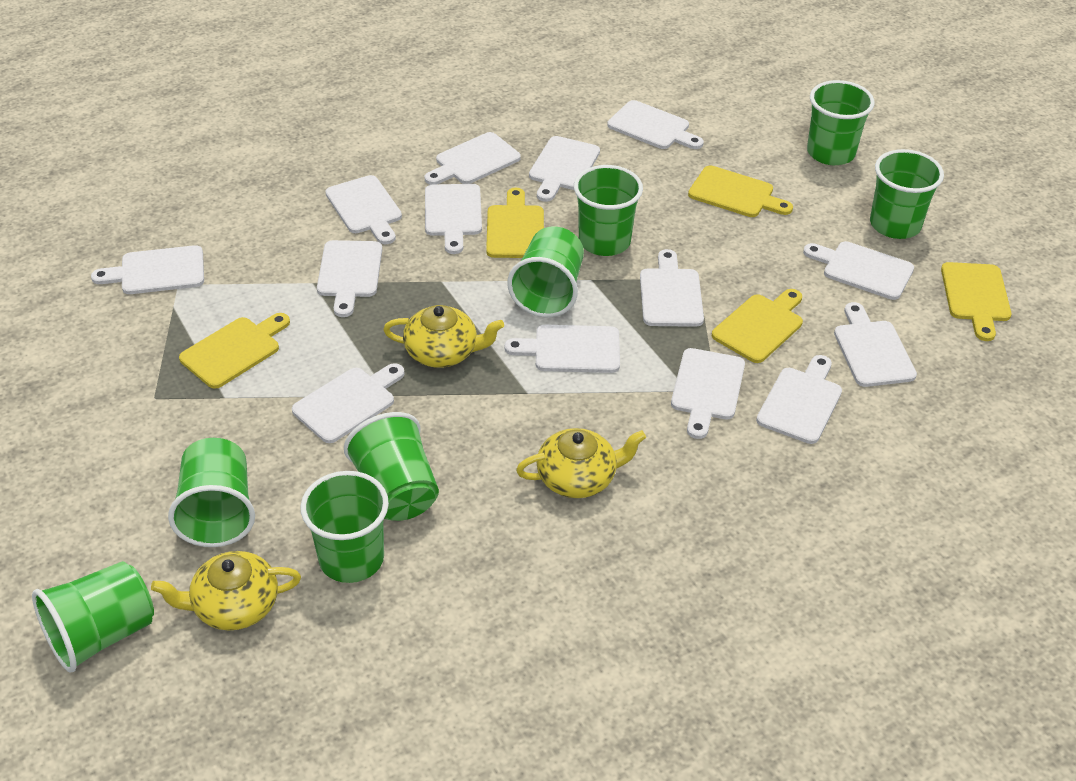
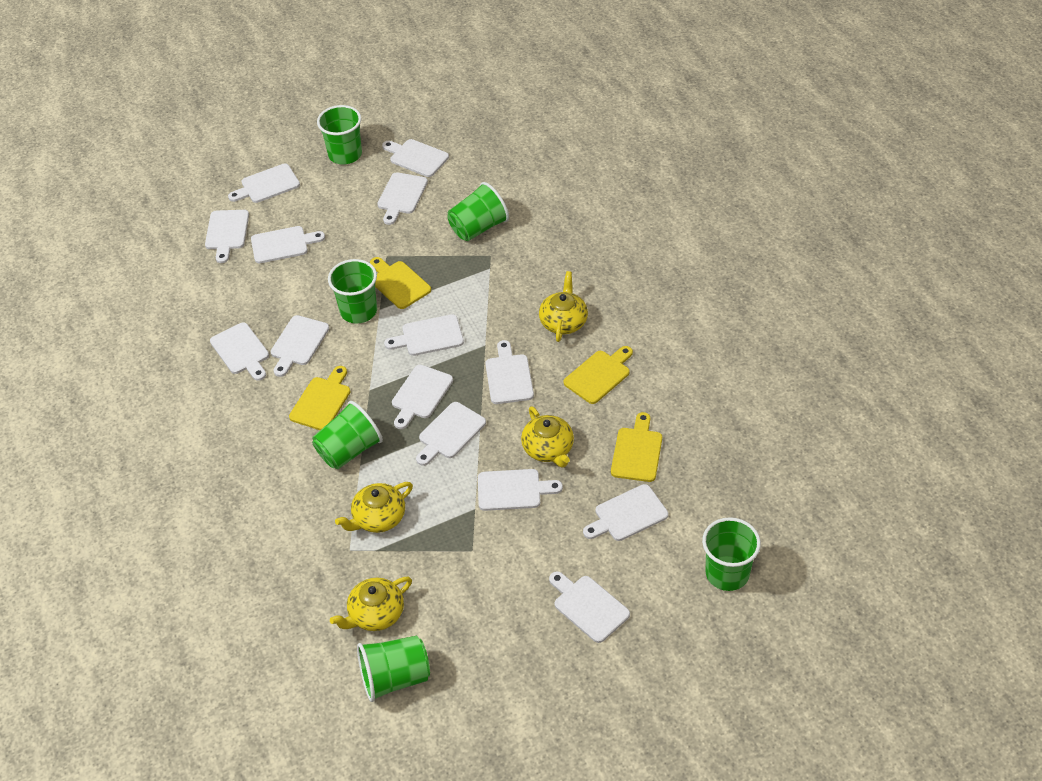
green cup: [32,561,154,673] [168,438,255,547] [300,471,389,583] [344,412,439,521] [507,226,584,317] [574,165,643,256] [807,80,875,165] [870,149,944,239] = 8 -> [312,401,383,469] [317,105,362,164] [328,259,377,324] [357,636,430,702] [447,182,509,241] [702,517,761,591] = 6
yellow cutting board: [179,313,290,389] [486,188,544,258] [688,165,793,217] [712,289,803,363] [941,262,1011,341] = 5 -> [289,366,350,430] [370,257,431,309] [564,346,633,404] [611,412,662,482] = 4
yellow teapot: [151,551,301,630] [383,305,504,368] [516,428,646,498] = 3 -> [330,577,412,631] [335,482,413,533] [521,406,574,468] [539,271,588,342] = 4

